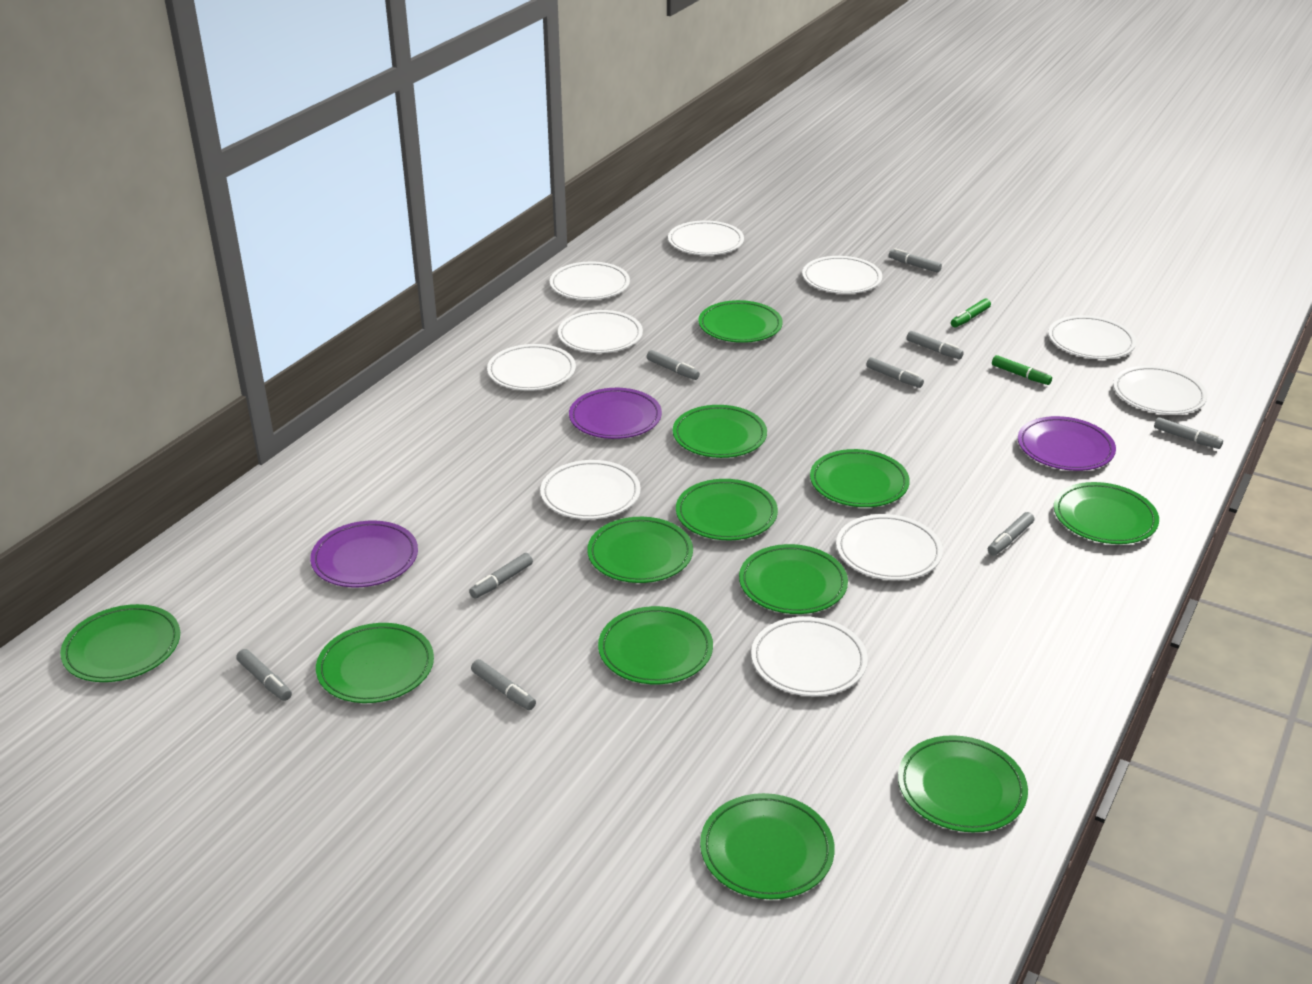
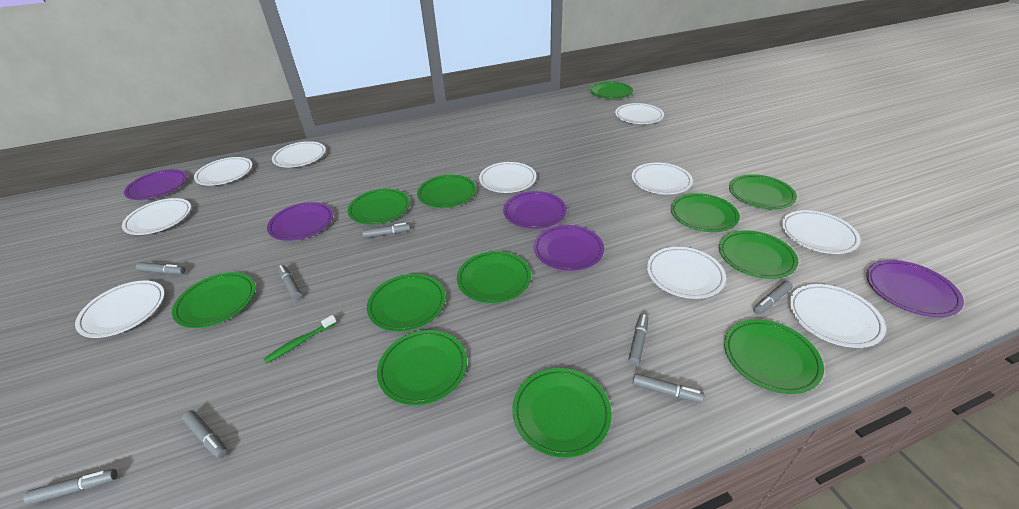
green marker: [951,298,991,328] [992,355,1052,385] = 2 -> none = 0
green toothbrush: none = 0 -> [264,315,337,363] = 1
grey marker: [236,649,292,701] [469,553,533,599] [471,659,536,710] [647,350,700,380] [866,357,924,388] [889,248,942,273] [907,331,964,359] [988,512,1034,556] [1154,417,1223,449] = 9 -> [23,469,118,505] [136,262,186,274] [182,410,228,458] [278,265,302,300] [362,223,411,238] [629,314,648,365] [633,373,704,403] [753,281,793,314] = 8
purple plate: [310,521,418,587] [569,388,662,439] [1018,416,1116,471] = 3 -> [124,169,187,200] [267,202,333,241] [503,191,567,229] [534,225,604,271] [866,260,964,317] = 5

